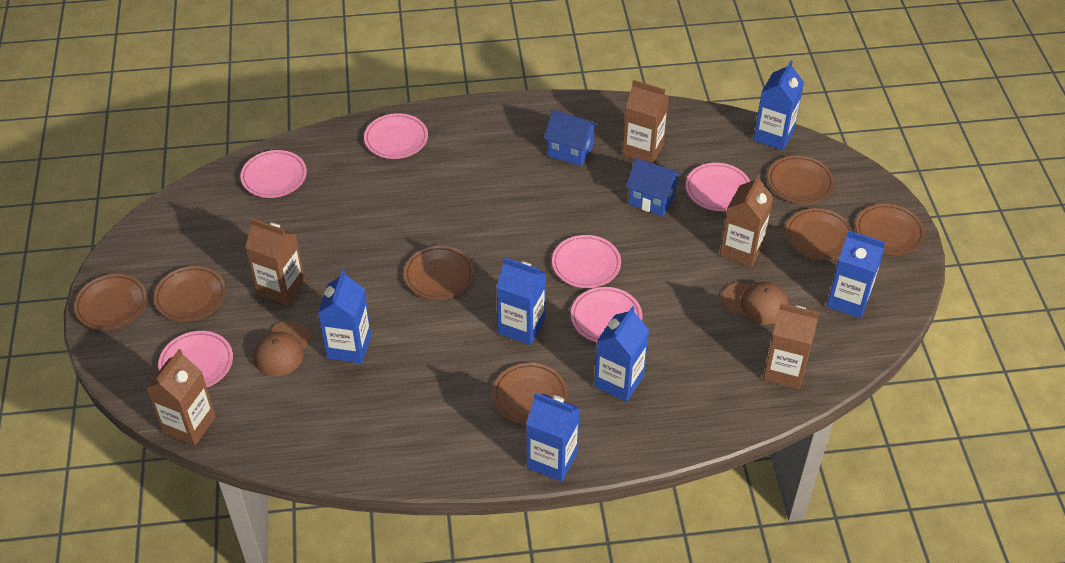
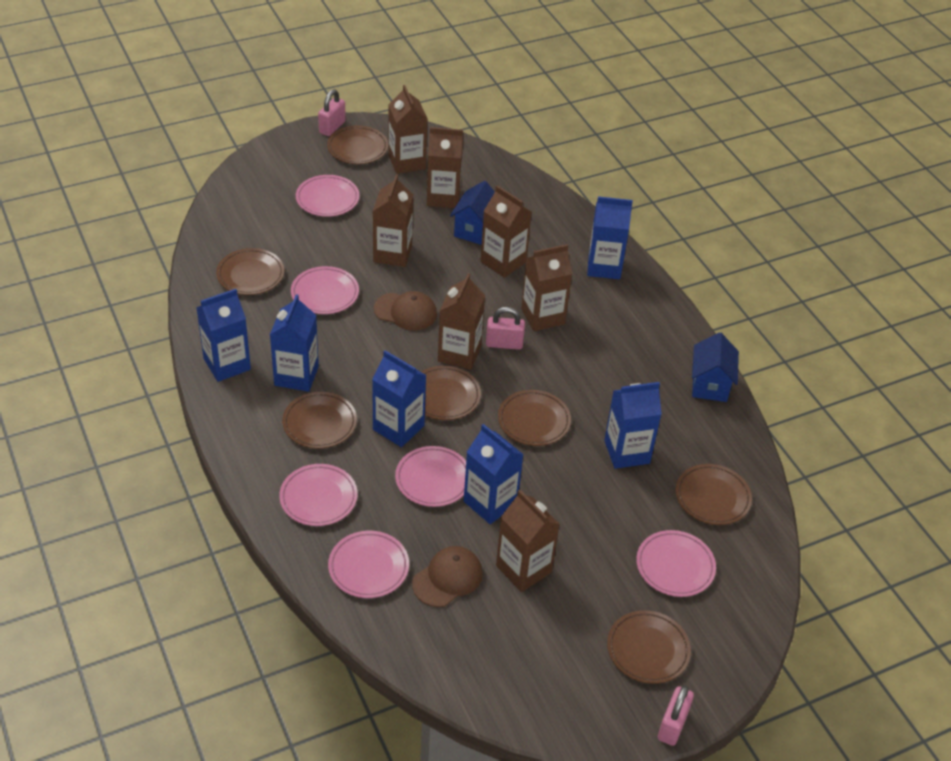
brown carton: [146,349,216,446] [245,218,305,305] [622,80,669,163] [720,174,773,267] [763,303,820,389] = 5 -> [373,174,413,267] [388,85,428,174] [427,127,463,208] [438,273,485,370] [480,186,531,278] [496,490,560,592] [521,244,572,331] = 7
pink padlock: none = 0 -> [318,89,346,136] [486,307,525,350] [658,686,694,746] = 3

